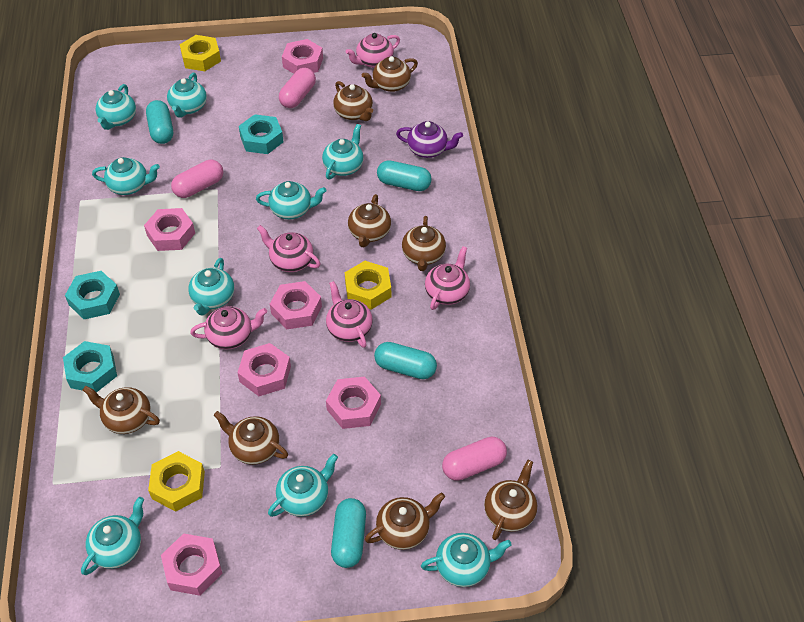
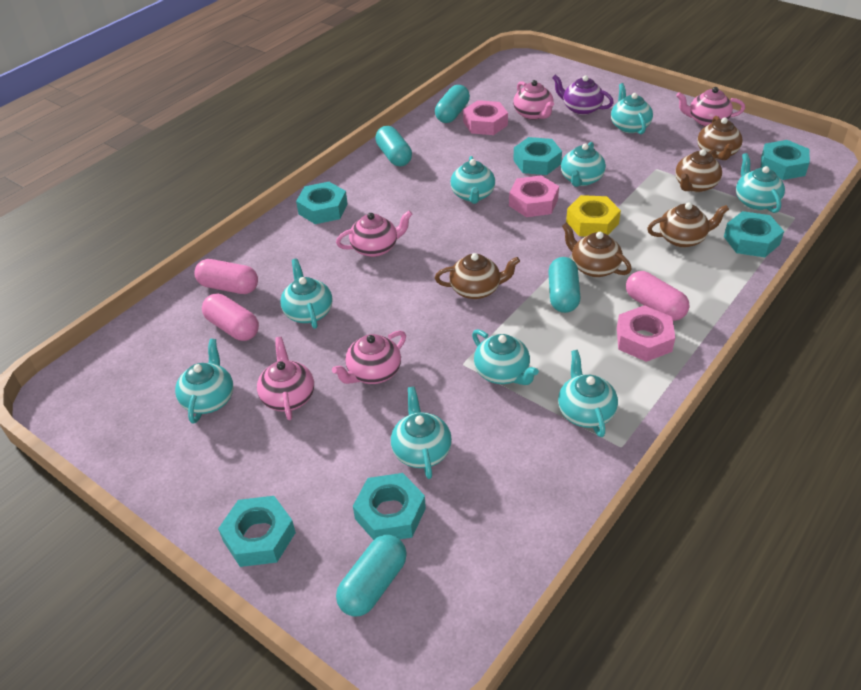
brown teapot: [83,386,160,434] [214,411,288,465] [333,81,373,121] [348,194,391,247] [362,56,418,92] [365,492,445,550] [402,216,446,271] [484,460,537,540] = 8 -> [435,253,520,299] [562,223,632,277] [647,202,729,248] [675,149,722,192] [697,116,743,160] = 5
pink nut: [144,208,195,251] [161,533,222,596] [237,343,291,396] [270,281,322,329] [282,39,323,74] [326,377,381,429] = 6 -> [463,100,508,135] [509,175,559,217] [617,305,675,362] = 3
turquoise nut: [63,341,117,393] [65,271,120,319] [239,114,283,154] = 3 -> [218,496,296,567] [296,182,348,224] [353,473,426,540] [513,137,562,175] [724,211,784,257] [761,140,810,180] = 6
yellow nut: [148,451,205,512] [180,35,221,71] [345,261,391,310] = 3 -> [566,195,621,237] = 1

